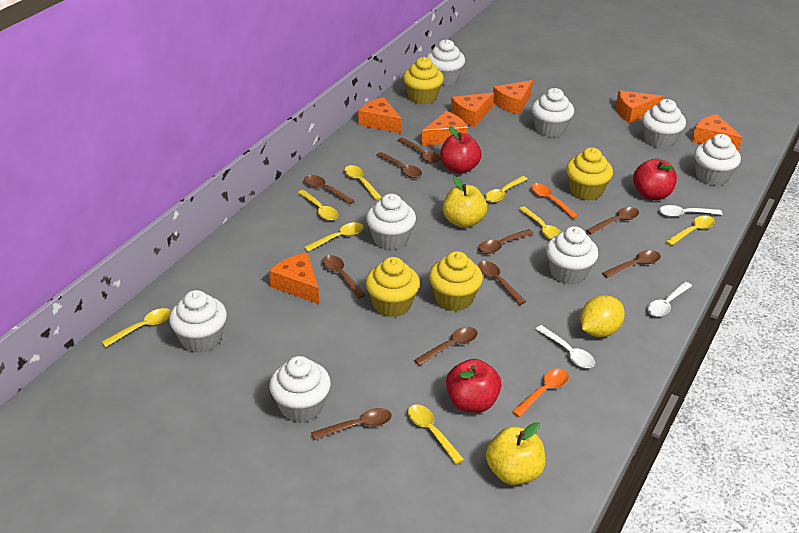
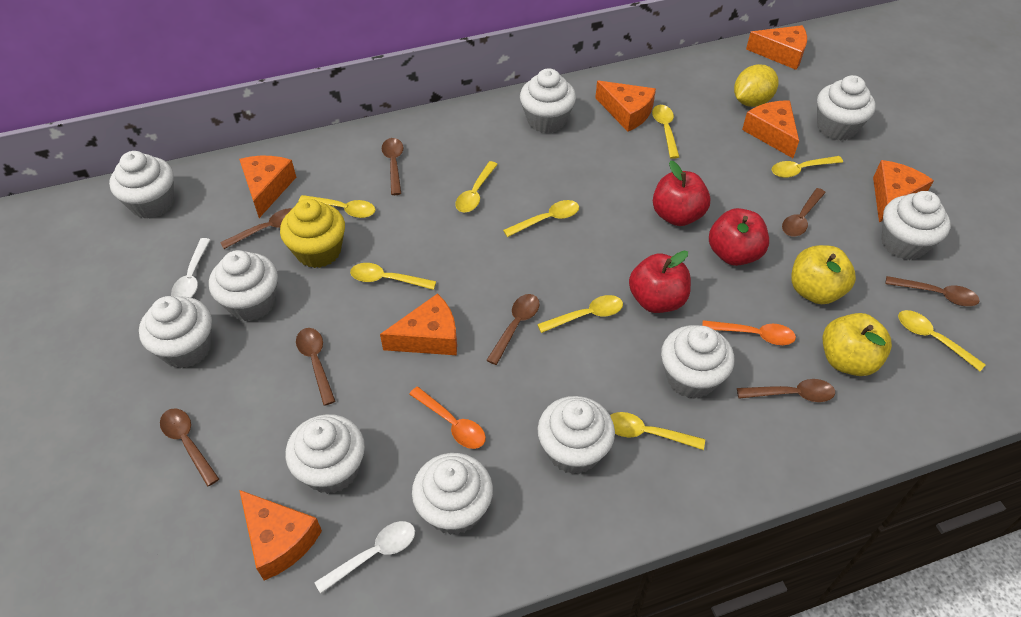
brown spoon: [304,175,355,204] [311,408,392,440] [322,255,366,299] [376,152,422,178] [398,137,441,163] [414,327,478,366] [478,229,534,254] [478,261,526,305] [586,207,639,234] [602,250,661,278] = 10 -> [160,409,219,487] [220,208,292,249] [296,328,336,406] [382,138,403,195] [487,294,540,365] [737,379,835,402] [782,188,826,236] [885,276,980,306] = 8
white cupcake: [169,290,227,353] [269,356,331,422] [366,194,416,250] [427,39,465,86] [532,88,574,137] [546,226,598,285] [642,99,686,149] [694,134,741,186] = 8 -> [109,151,174,219] [139,296,212,368] [209,250,278,321] [286,414,365,494] [412,453,493,535] [520,68,576,133] [537,396,615,474] [661,325,734,399] [817,75,876,140] [881,191,951,260] = 10
white spoon: [536,325,595,368] [648,282,692,317] [659,205,722,217] = 3 -> [171,238,210,298] [314,521,415,594] = 2
yellow cupcake: [366,257,420,317] [403,57,444,104] [429,251,483,311] [566,147,613,201] = 4 -> [280,199,345,268] = 1
yellow spoon: [102,308,171,347] [298,190,338,220] [304,222,364,252] [344,165,382,200] [408,405,464,464] [485,176,527,203] [519,206,561,239] [665,216,715,246] = 8 -> [298,195,376,218] [350,263,436,290] [455,161,498,213] [503,200,579,237] [537,295,623,333] [610,412,705,450] [652,105,679,159] [772,156,843,178] [898,310,986,371] = 9

